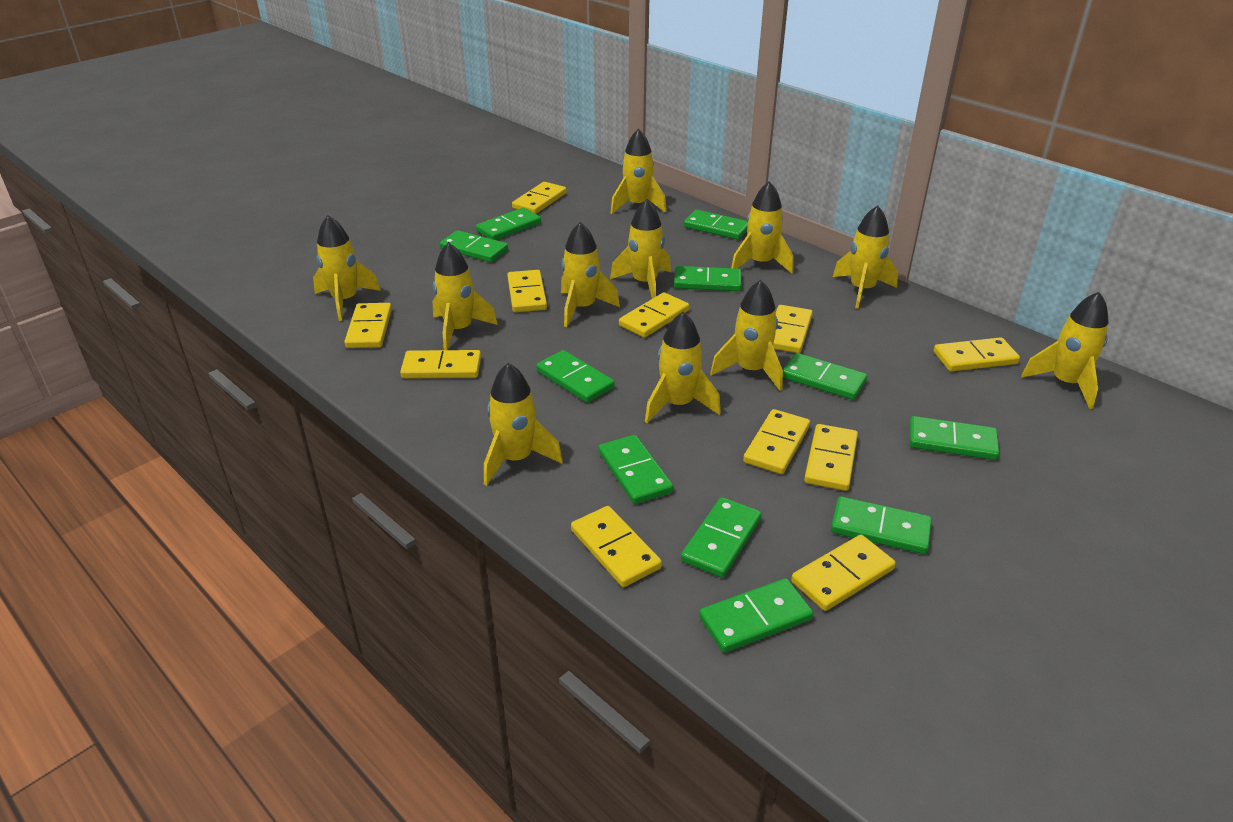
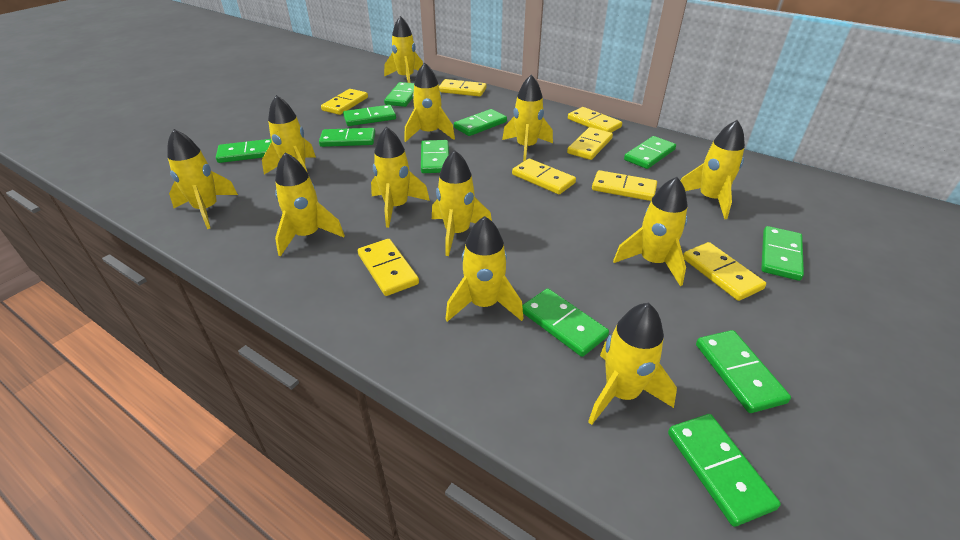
yellow domino: [344,303,392,348] [400,350,481,379] [507,270,547,312] [512,182,567,214] [571,506,662,587] [619,292,689,338] [743,409,810,474] [773,305,813,353] [791,535,896,611] [804,424,858,491] [934,337,1020,371] = 11 -> [321,89,368,115] [358,239,419,296] [439,79,487,97] [512,159,576,194] [567,127,613,160] [568,107,622,133] [592,170,657,201] [683,242,766,301] = 8
yellow rocket: [313,215,381,321] [433,242,498,350] [484,363,563,486] [561,222,620,327] [610,129,667,214] [610,199,671,299] [645,312,721,423] [710,280,783,391] [731,181,794,274] [833,205,898,309] [1021,292,1109,409] = 11 -> [167,129,238,229] [262,95,316,174] [275,152,345,256] [371,126,430,228] [384,16,423,83] [404,63,455,142] [432,150,492,256] [445,216,524,322] [502,75,553,162] [588,303,677,425] [613,177,688,286] [681,120,745,219] = 12

